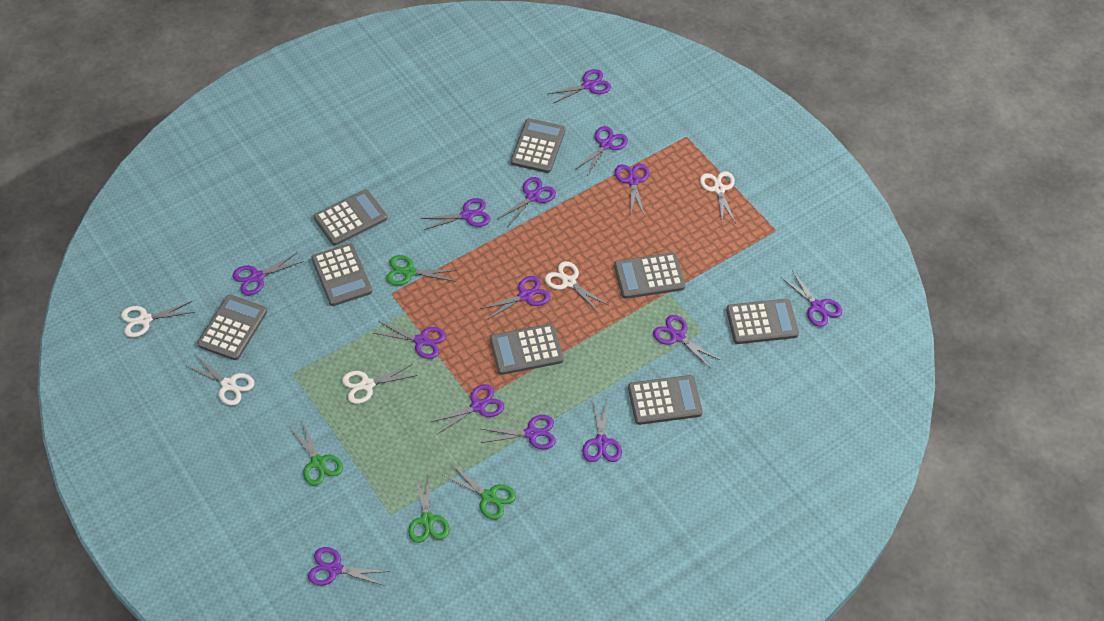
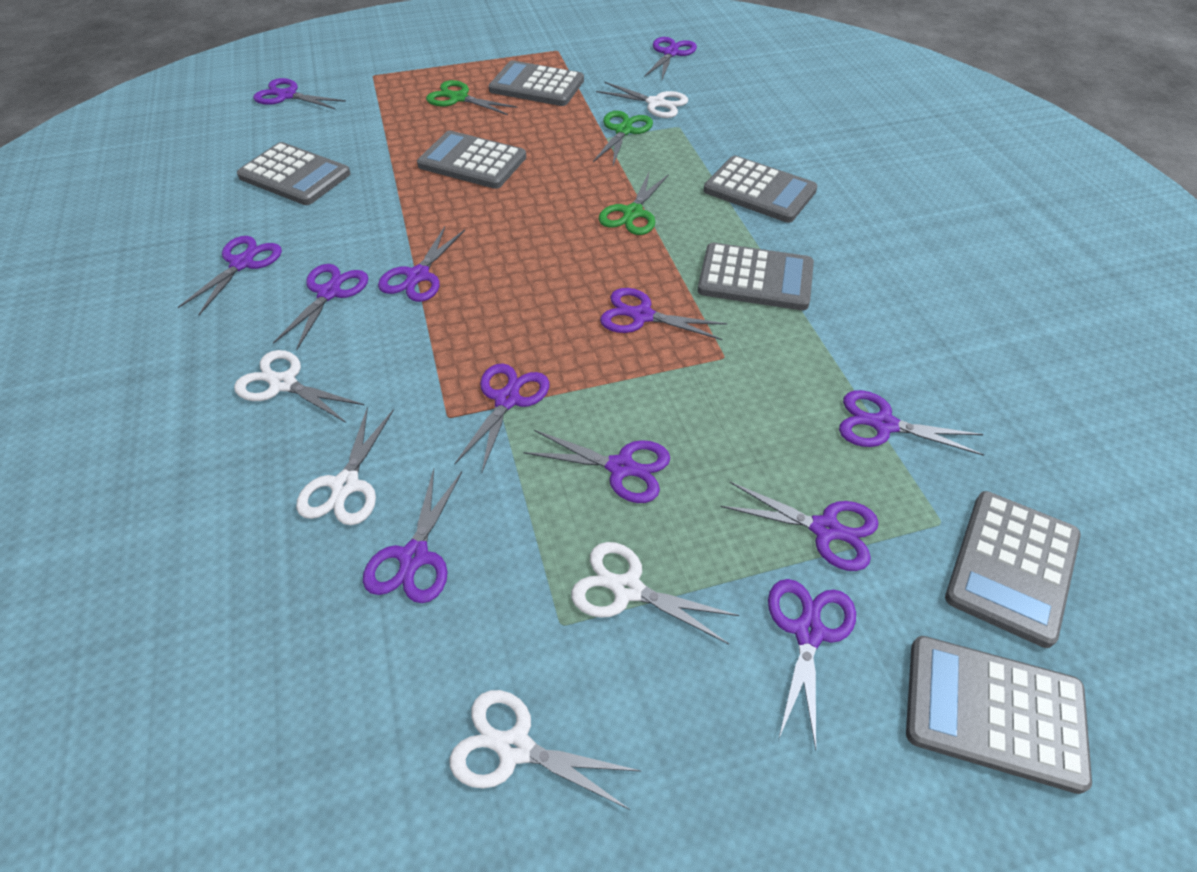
green scissors: [290,421,343,486] [386,255,458,285] [408,475,449,543] [443,464,516,520] = 4 -> [426,80,518,115] [593,111,653,165] [599,170,669,235] = 3
grey calculator: [197,295,267,360] [311,243,372,306] [314,190,387,246] [490,324,564,375] [511,118,566,173] [614,253,685,299] [628,375,703,425] [726,299,799,344] = 8 -> [237,142,351,205] [417,131,526,189] [488,60,584,106] [698,243,814,310] [704,156,818,223] [906,636,1092,794] [945,491,1081,648] = 7
purple scissors: [233,252,304,295] [308,547,390,586] [373,321,446,359] [421,198,491,230] [431,384,504,434] [480,276,550,320] [481,415,556,449] [498,177,556,226] [548,69,611,103] [576,126,628,175] [582,397,622,462] [615,164,649,216] [653,315,720,368] [781,271,842,327] = 14 -> [178,236,282,315] [253,78,346,109] [273,264,368,350] [363,469,462,603] [378,226,465,302] [454,363,549,472] [524,430,670,503] [600,288,727,340] [645,37,697,79] [721,482,879,571] [768,579,856,750] [839,390,984,456] = 12

